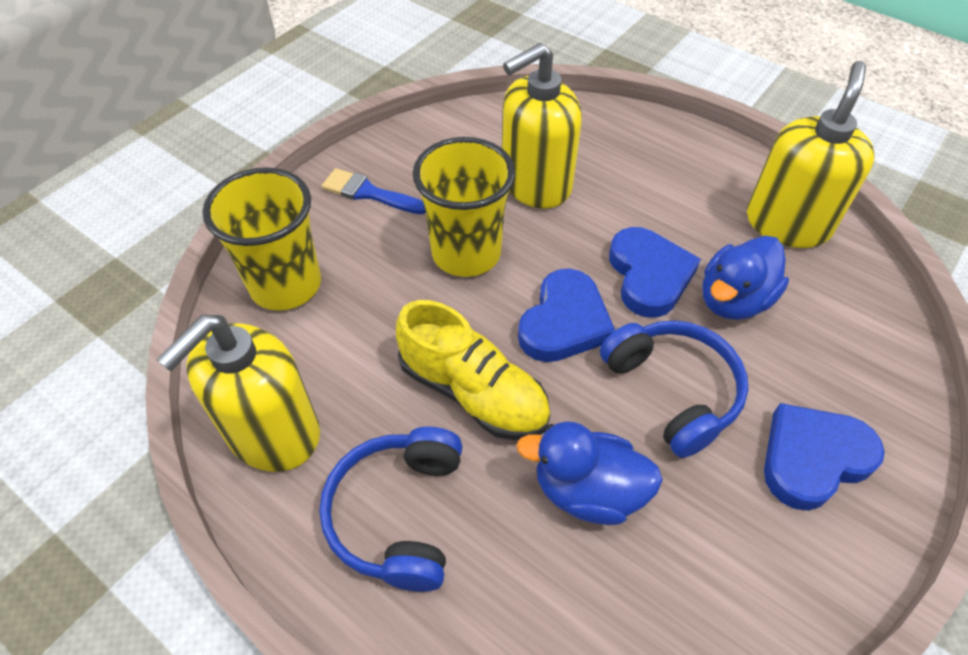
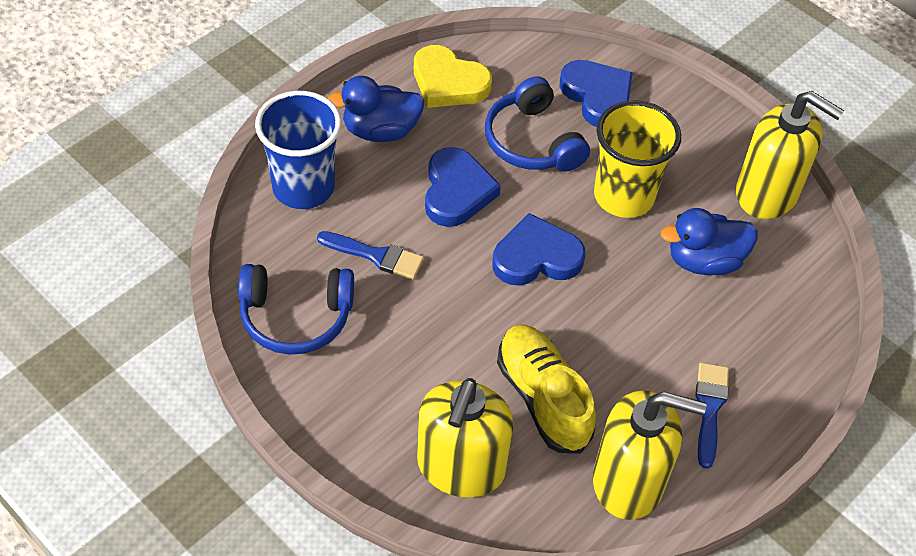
blue brush: [322,168,426,214] = 1 -> [317,231,424,279] [695,362,729,469] = 2
blue cup: none = 0 -> [255,91,342,209] = 1
yellow cup: [203,167,321,311] [413,137,515,277] = 2 -> [594,100,681,218] = 1
yellow heart: none = 0 -> [414,45,492,108] = 1

